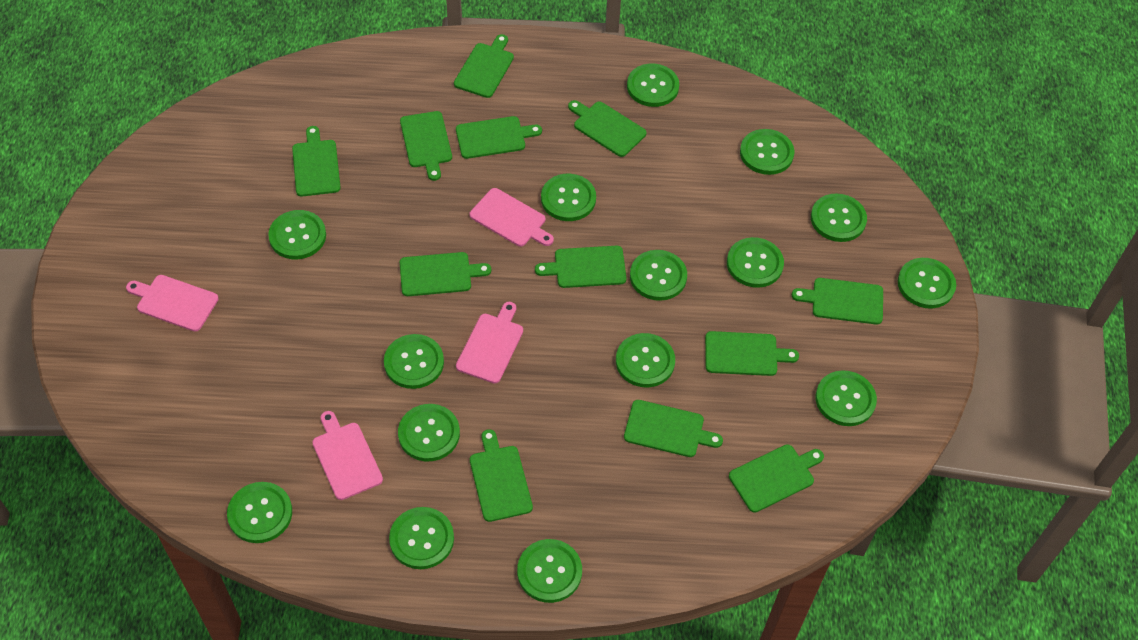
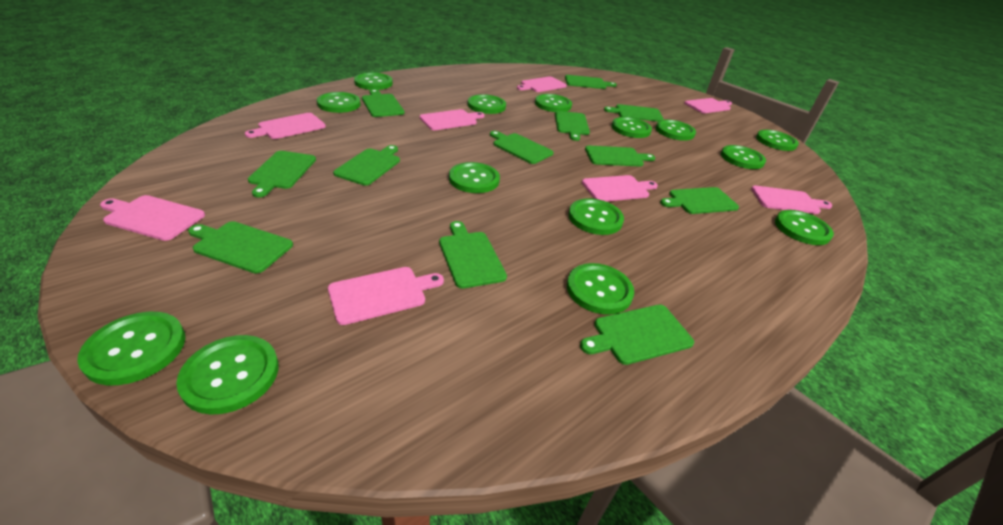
green button: [227,482,292,543] [268,210,326,259] [384,334,444,389] [389,507,454,569] [398,404,460,461] [517,539,582,603] [541,174,596,221] [616,333,675,387] [627,64,679,107] [630,250,687,301] [727,237,784,288] [740,129,794,175] [811,193,867,242] [816,370,877,426] [898,258,956,309] = 15 -> [77,312,186,385] [176,335,279,415] [317,92,361,113] [354,72,393,90] [449,162,500,193] [468,94,506,114] [535,94,572,112] [567,263,634,315] [569,198,624,235] [612,117,652,138] [656,120,696,141] [721,145,766,169] [756,130,799,151] [775,210,834,245] = 14
pink cutting board: [126,275,219,331] [312,411,383,500] [456,302,523,383] [470,188,554,247] = 4 -> [100,195,205,241] [245,113,326,139] [328,267,444,325] [420,109,485,130] [517,76,567,92] [582,175,658,202] [684,98,732,113] [751,185,833,214] = 8

